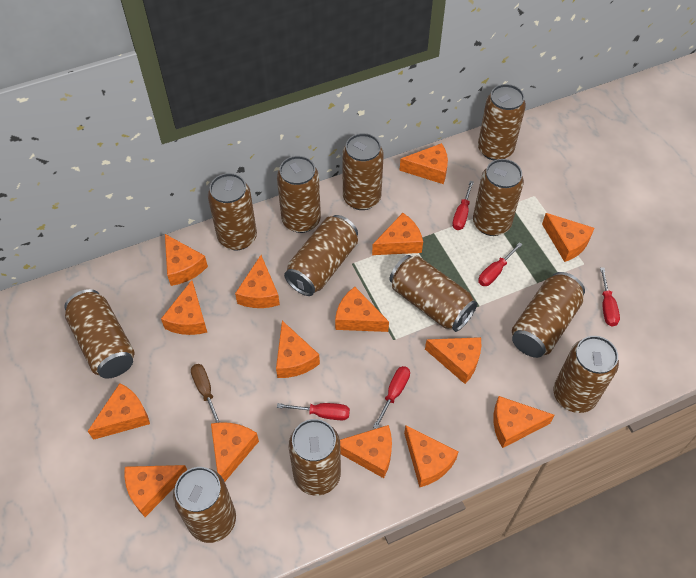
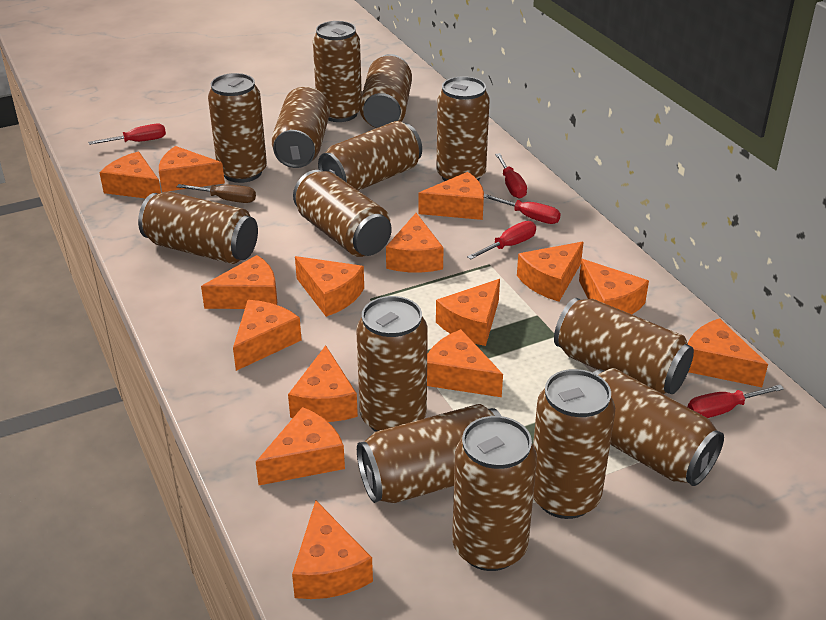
brown can: [64,289,134,379] [173,467,236,543] [208,173,257,250] [277,156,321,233] [284,215,358,296] [289,419,341,496] [342,133,384,210] [389,255,477,332] [473,159,524,236] [478,84,526,160] [512,272,585,358] [554,336,619,413] = 12 -> [138,191,258,264] [208,73,267,183] [271,87,330,168] [293,170,392,257] [313,21,362,122] [318,121,422,191] [356,296,428,432] [357,404,501,503] [359,54,412,128] [436,76,490,181] [452,416,537,571] [533,369,615,519] [554,298,694,394] [593,368,724,486] = 14

